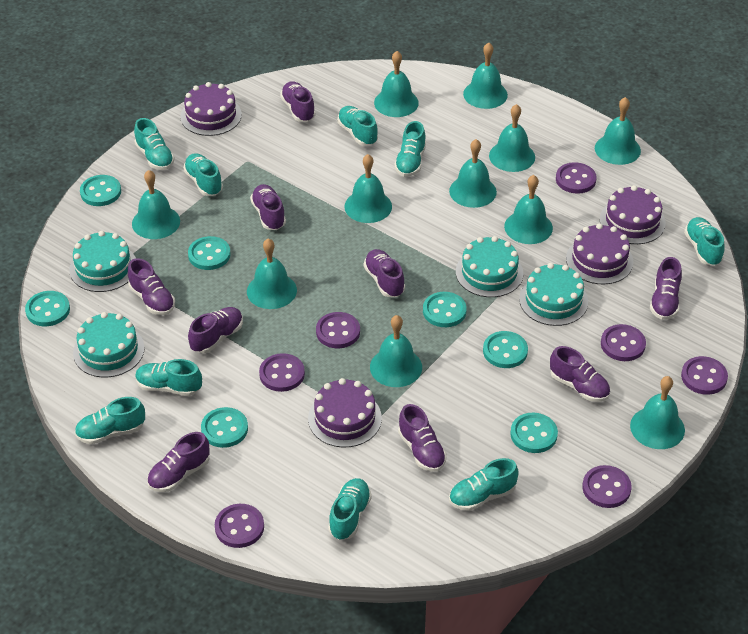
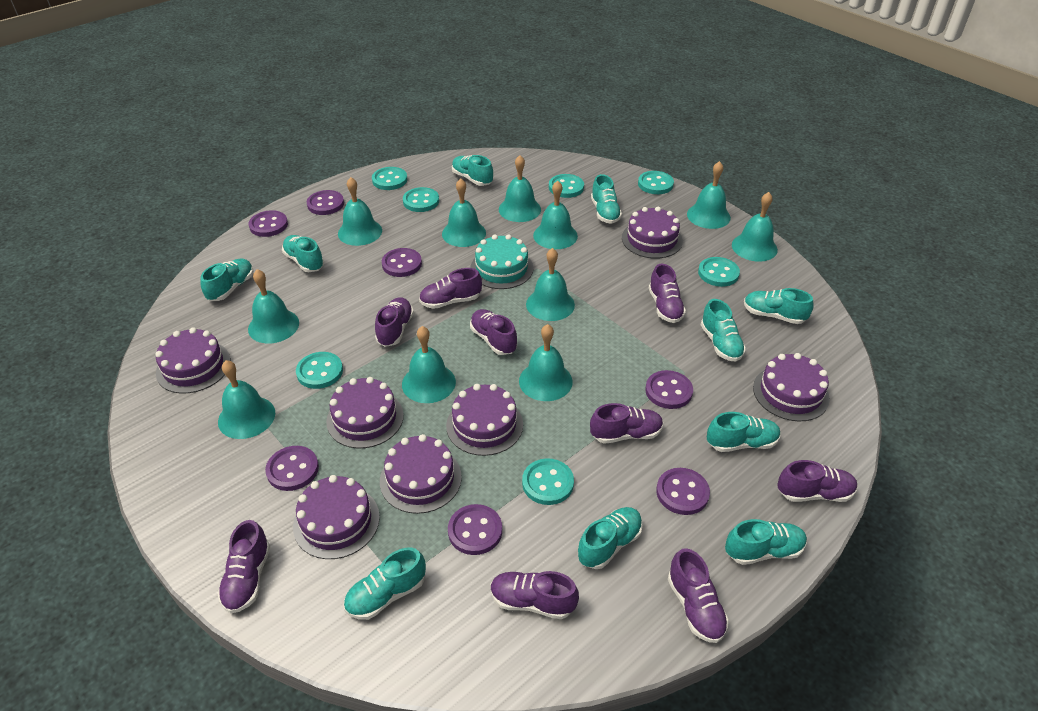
purple cake: [180,82,242,136] [308,378,382,447] [566,223,634,284] [600,185,666,244] = 4 -> [155,327,231,394] [293,475,380,559] [326,377,404,448] [380,434,462,514] [446,384,523,456] [622,207,683,259] [753,353,830,421] = 7
turquoise cake: [69,231,136,292] [73,312,145,378] [456,236,523,297] [519,263,588,326] = 4 -> [470,234,533,289] = 1
turquoise shoe: [75,397,145,444] [134,118,175,170] [135,359,202,396] [183,153,223,196] [328,478,372,540] [337,106,378,146] [394,121,426,177] [449,458,519,511] [684,217,725,266] = 9 -> [200,258,254,301] [282,235,324,272] [344,548,426,620] [452,155,493,186] [578,507,643,569] [591,174,622,224] [701,299,746,362] [707,412,781,452] [725,519,807,565] [744,288,814,324] = 10

